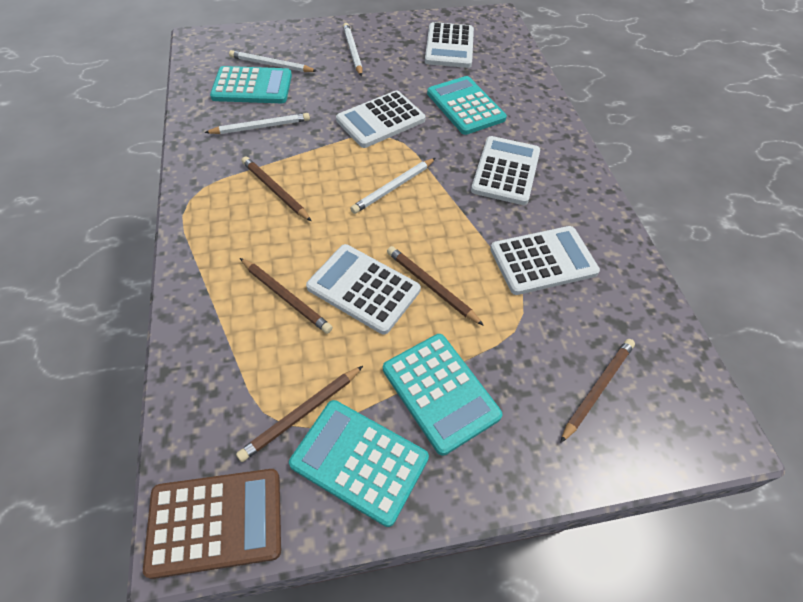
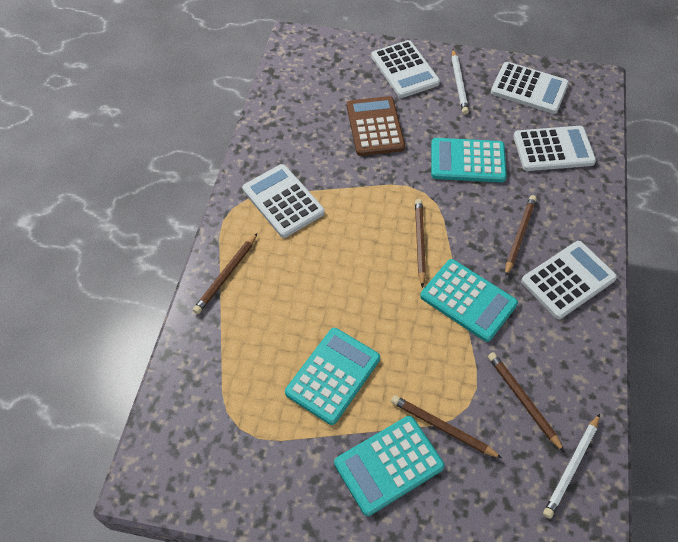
white pencil: [204,113,310,134] [229,50,317,72] [343,23,362,77] [350,158,436,214] = 4 -> [452,49,469,114] [543,414,600,519] = 2

